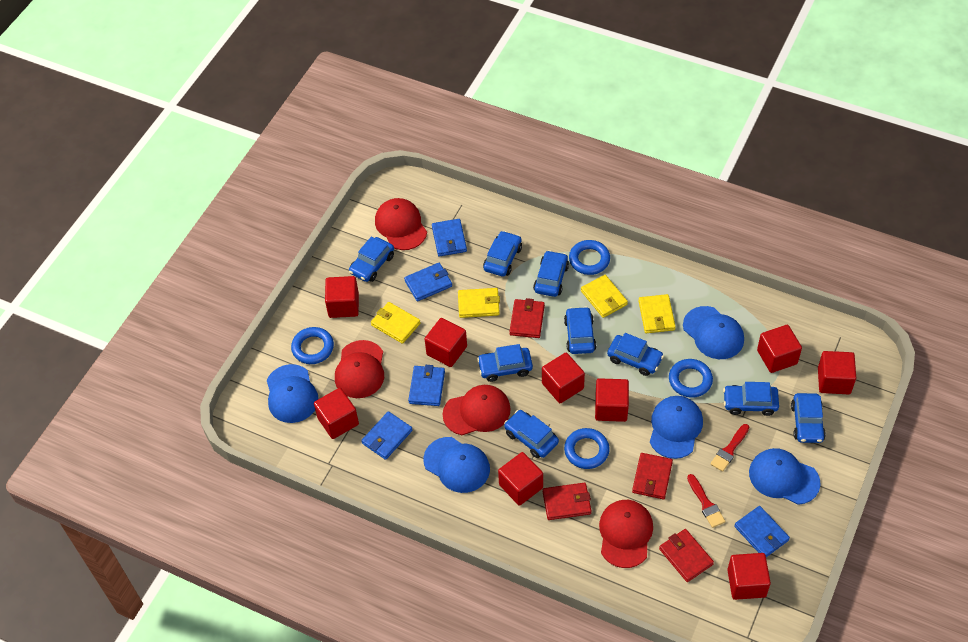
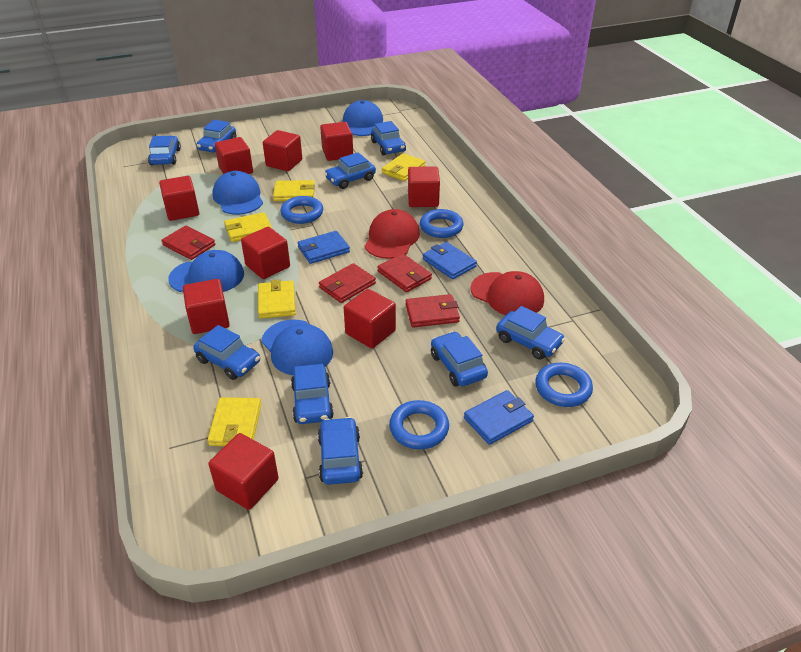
blue cap: [267,364,318,423] [423,437,490,493] [650,396,703,459] [683,306,744,359] [749,448,821,505] = 5 -> [168,250,244,292] [212,171,263,215] [261,320,333,375] [343,100,383,136] = 4
blue wallet: [361,411,413,460] [404,263,452,301] [408,365,445,406] [432,219,467,256] [734,506,790,557] = 5 -> [297,231,350,264] [423,242,477,279] [464,390,534,445] = 3
red brush: [687,474,726,528] [710,424,749,472] = 2 -> none = 0
red cap: [335,340,384,398] [375,198,427,250] [442,385,511,435] [599,500,653,568] = 4 -> [365,209,420,259] [470,271,544,315] = 2
yellow wallet: [371,302,421,344] [458,288,500,318] [581,275,628,318] [639,294,676,333] = 4 -> [208,397,261,446] [224,212,272,242] [258,279,296,319] [273,180,315,201] [382,153,425,181] = 5

